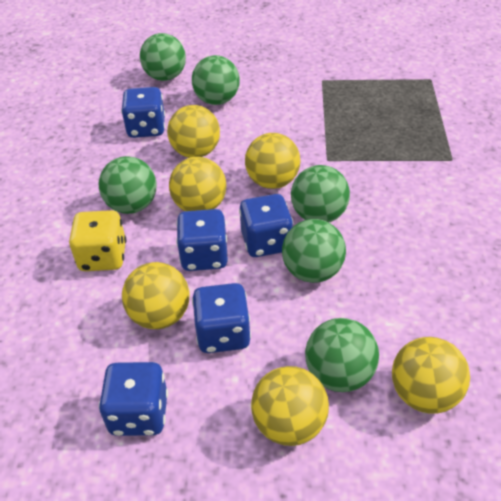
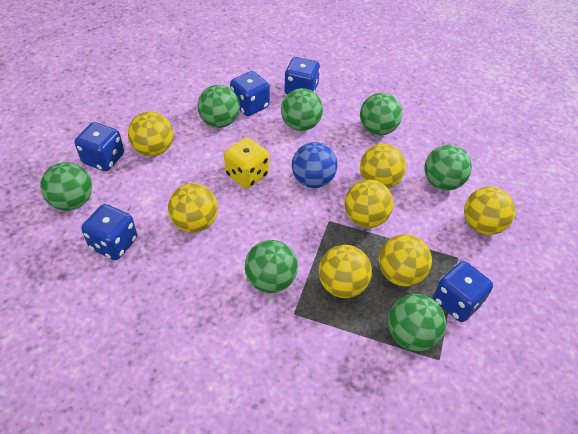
blue ball: none = 0 -> [292,142,338,188] = 1
green ball: [99,156,156,214] [140,33,186,81] [192,55,240,105] [282,219,346,283] [291,165,350,223] [305,318,379,392] = 6 -> [40,162,92,211] [197,85,240,128] [245,240,298,293] [281,88,323,131] [360,93,402,135] [388,294,446,352] [425,145,472,190] = 7
yellow ball: [122,262,190,329] [167,105,220,158] [169,157,227,211] [245,133,300,189] [251,366,329,446] [392,337,470,414] = 6 -> [128,111,173,156] [168,183,218,233] [318,245,372,298] [345,180,393,228] [360,144,406,189] [379,234,432,287] [464,187,515,235] = 7

